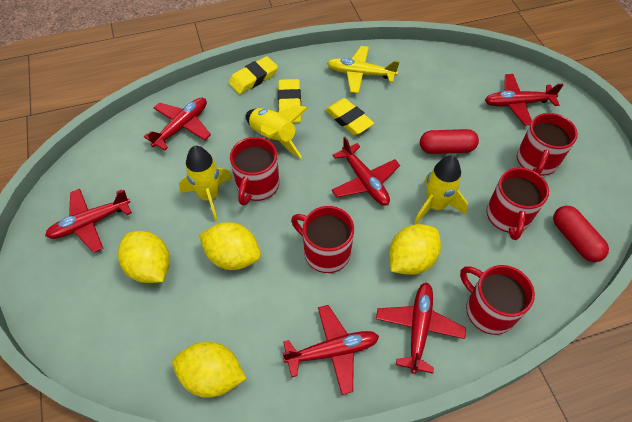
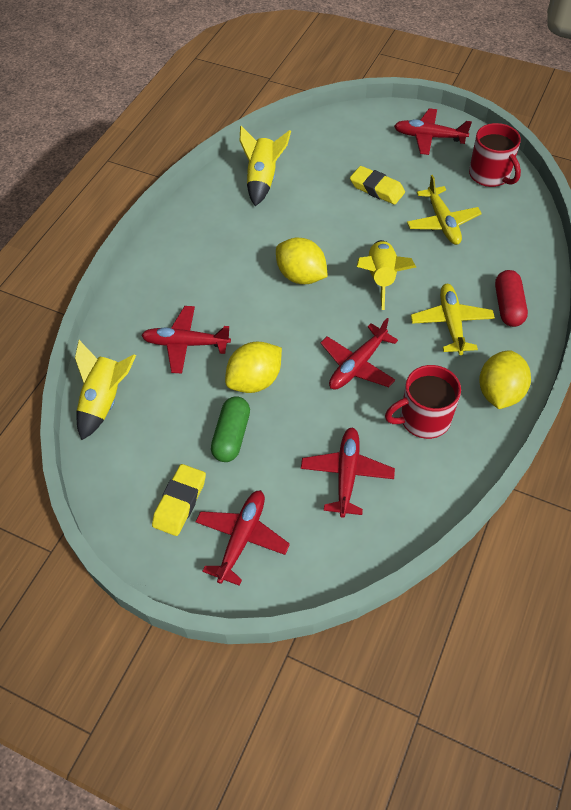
green capsule: none = 0 -> [211,396,250,462] = 1
red capsule: [420,129,479,154] [553,206,609,262] = 2 -> [495,270,528,327] = 1
red mug: [230,137,279,205] [291,206,354,273] [460,265,535,335] [486,168,549,240] [517,113,578,176] = 5 -> [385,365,461,439] [469,123,521,187] = 2
red plane: [45,189,132,253] [144,98,211,151] [282,305,379,395] [331,137,400,206] [376,282,466,374] [485,74,564,126] = 6 -> [141,306,231,374] [195,490,290,586] [301,427,395,518] [320,318,398,390] [394,108,472,155] = 5
yellow eraser: [229,56,278,94] [278,79,301,123] [325,98,374,135] = 3 -> [152,464,206,536] [350,166,405,205] = 2
yellow lemon: [118,231,170,283] [172,342,247,398] [199,222,261,270] [389,224,441,275] = 4 -> [225,341,282,393] [276,238,328,284] [479,350,531,409] = 3
yellow plane: [327,46,400,94] = 1 -> [407,175,482,245] [411,284,495,355] = 2

